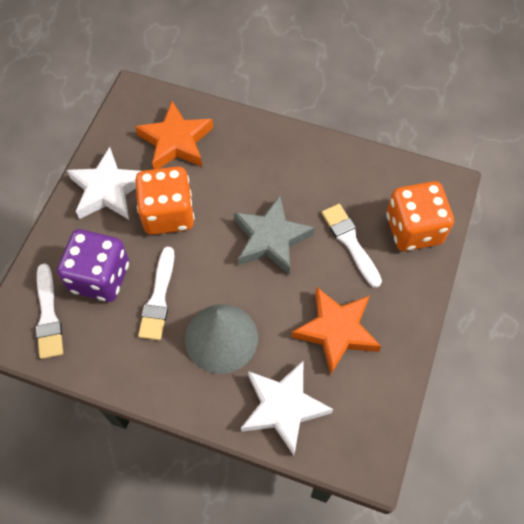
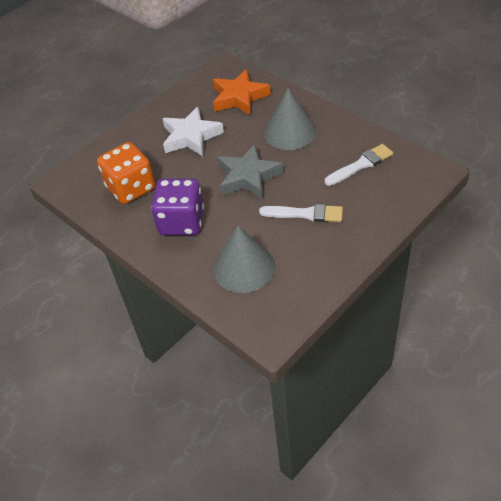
grey cone: [185,304,258,374] = 1 -> [213,226,275,293] [264,88,316,150] = 2
orange dice: [135,166,194,235] [386,181,454,251] = 2 -> [97,142,155,204] = 1
orange star: [135,101,213,169] [291,287,381,375] = 2 -> [213,69,271,116] = 1
white brush: [36,264,63,359] [138,247,175,340] [322,204,382,288] = 3 -> [259,204,343,222] [325,144,393,186] = 2
white star: [67,147,141,220] [241,361,333,455] = 2 -> [162,107,224,156] = 1

